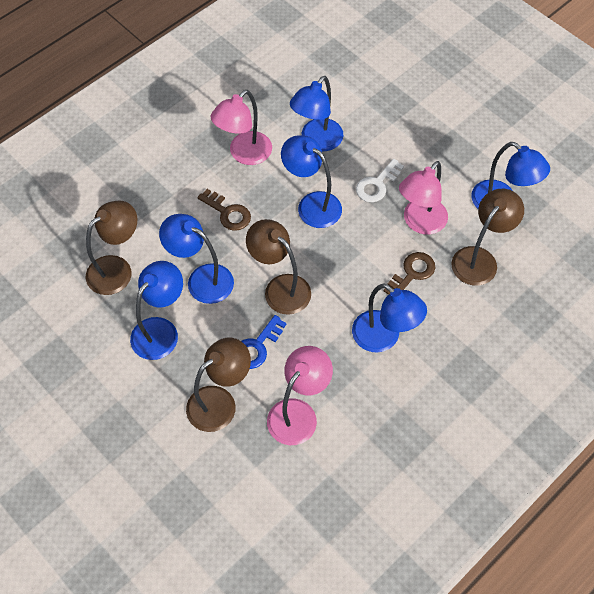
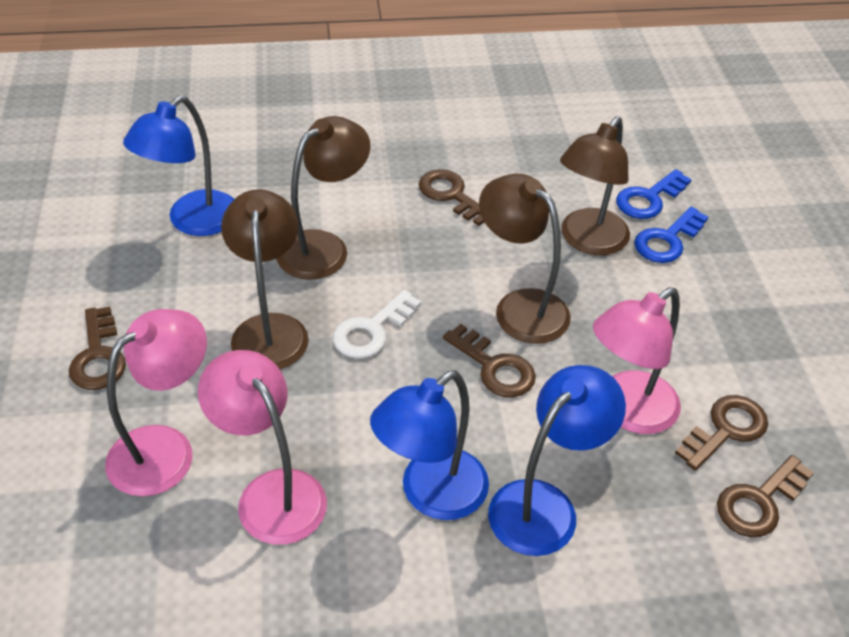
blue key: [242,315,287,369] = 1 -> [616,169,692,219] [634,207,708,263] = 2
blue lamp: [130,261,183,360] [159,214,234,304] [281,135,342,228] [290,76,343,151] [352,283,427,353] [472,142,550,209] = 6 -> [123,96,234,236] [370,371,489,520] [488,365,626,556] = 3
brown key: [197,189,251,231] [384,252,435,295] = 2 -> [69,307,126,390] [419,169,484,226] [443,324,536,397] [675,395,768,471] [717,455,814,537] = 5

